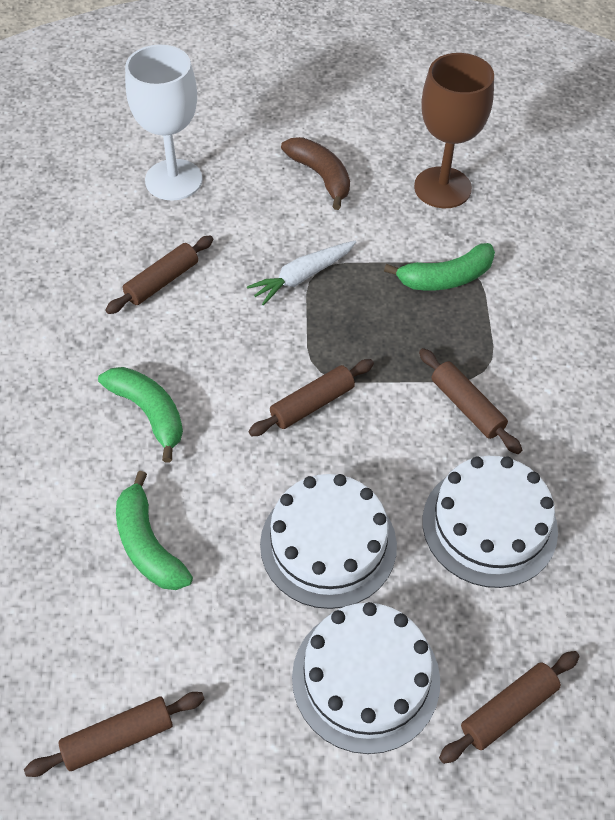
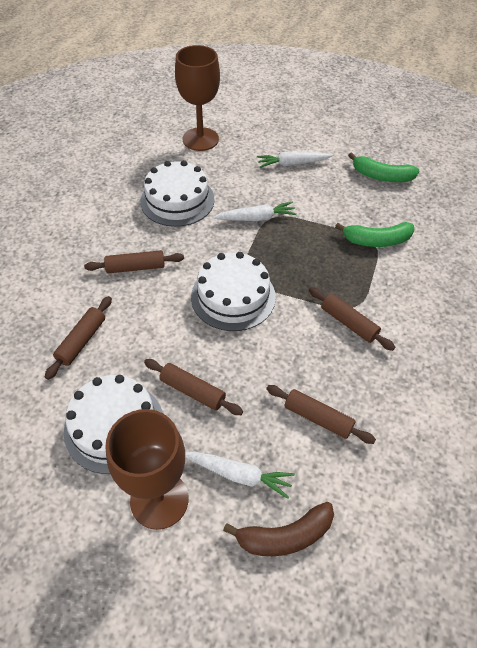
brown goblet: [414,53,494,208] = 1 -> [105,409,189,530] [175,45,220,151] = 2
green banana: [98,367,183,462] [116,471,193,590] [384,243,495,290] = 3 -> [335,222,415,247] [348,152,419,182] = 2
white carrot: [247,241,356,306] = 1 -> [185,451,295,499] [213,202,297,221] [257,151,333,168] = 3
white goblet: [125,45,202,200] = 1 -> none = 0

